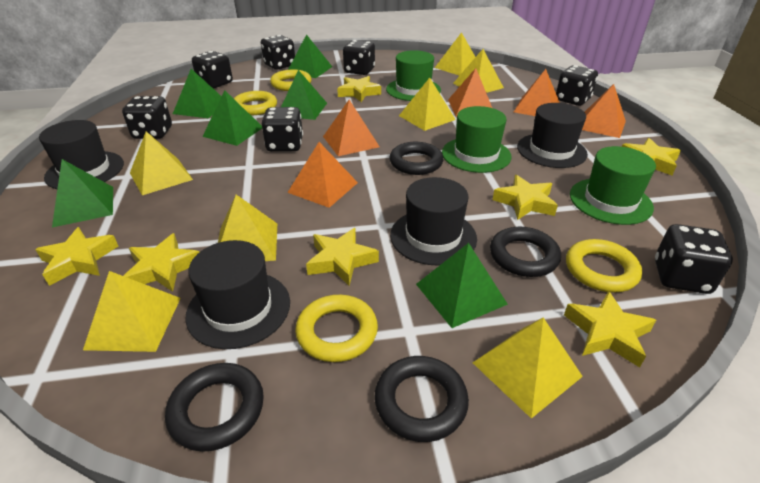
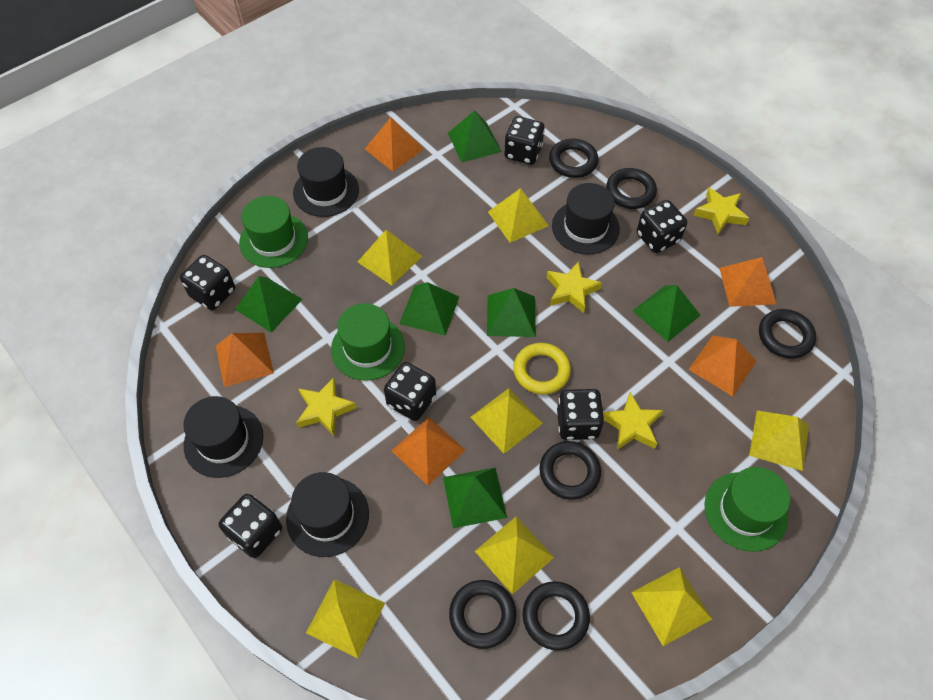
black dice: [122,96,172,139] [192,51,233,88] [261,35,295,70] [262,107,303,152] [343,40,375,75] [556,65,598,106] [655,224,733,294] = 7 -> [180,255,235,310] [219,494,282,558] [384,362,436,421] [504,116,545,165] [557,389,604,440] [637,200,687,253] = 6
black ring: [165,363,264,452] [375,356,469,442] [390,142,443,175] [490,227,561,277] = 4 -> [449,580,516,649] [523,581,590,651] [539,441,601,500] [549,139,598,178] [606,168,657,209] [759,309,816,359] = 6
yellow ring: [234,91,277,116] [270,69,312,91] [295,295,378,362] [566,239,642,292] = 4 -> [513,343,571,394] = 1
yellow star: [35,227,118,286] [124,233,199,292] [306,228,379,286] [337,76,381,102] [493,175,558,220] [564,291,656,367] [622,138,681,176] = 7 -> [296,377,357,436] [546,261,602,313] [603,392,663,450] [693,187,749,234] = 4

